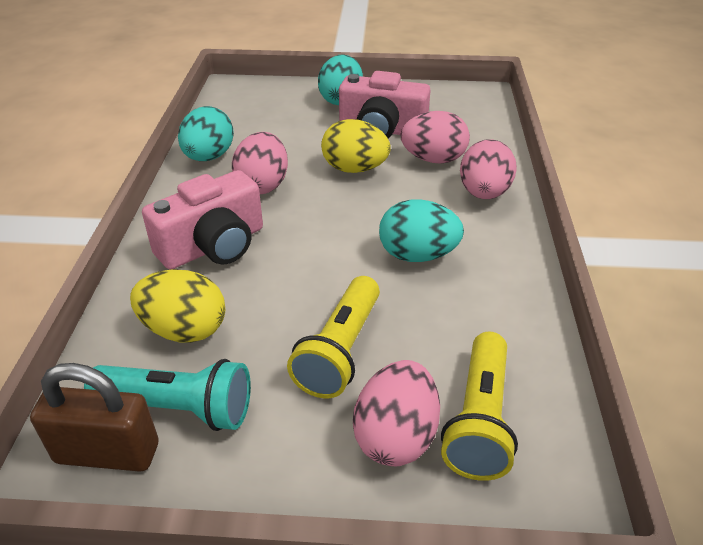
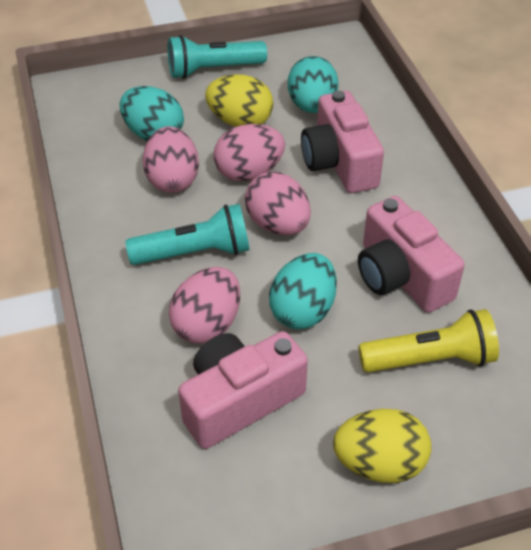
brown padlock: [30,363,158,472] = 1 -> none = 0
pink camera: [142,170,263,269] [339,71,431,139] = 2 -> [178,331,308,449] [301,91,384,193] [358,196,465,313] = 3
turquoise flashlight: [84,359,251,431] = 1 -> [125,204,249,265] [168,35,267,79] = 2
yellow flashlight: [287,276,380,399] [441,332,518,481] = 2 -> [358,309,499,373] = 1

